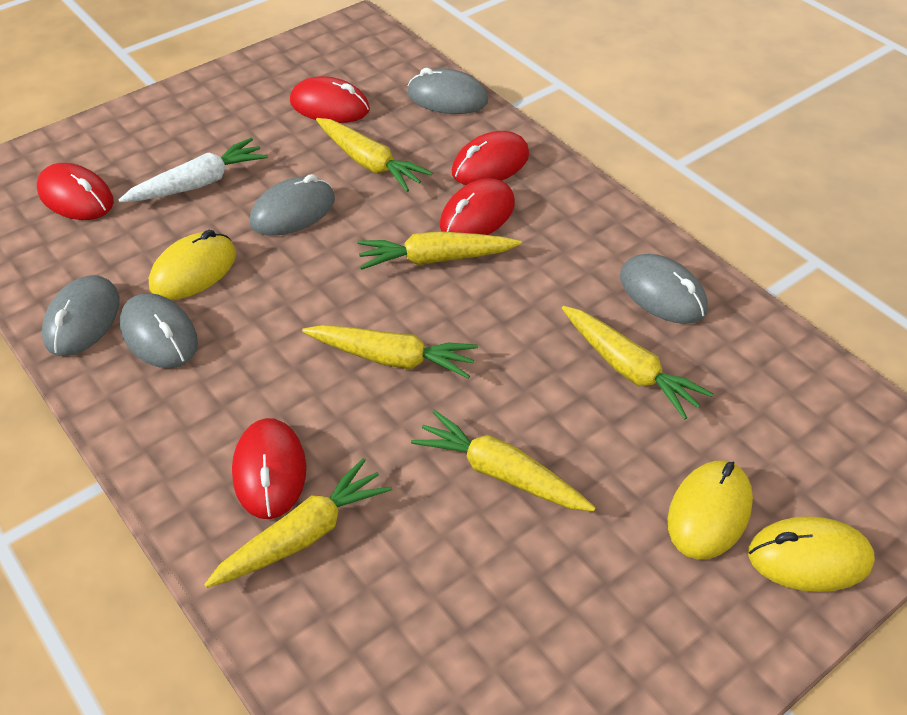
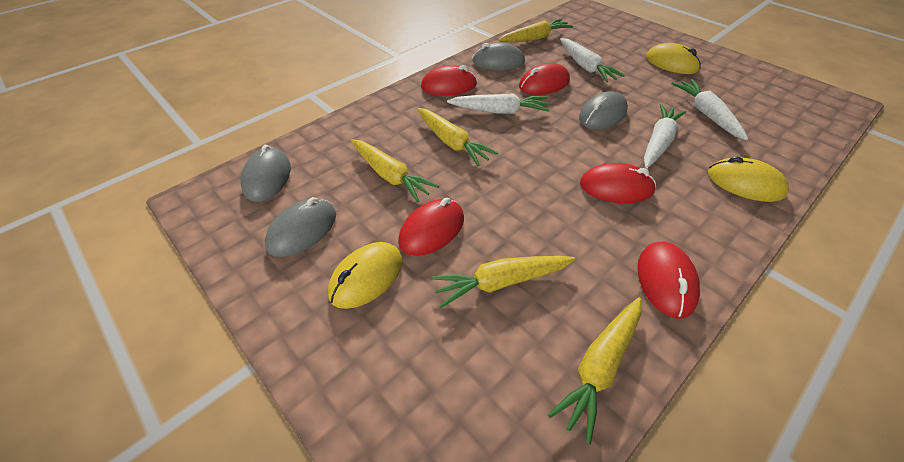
grey mouse: [42,275,120,356] [120,293,198,368] [250,174,335,236] [407,68,488,114] [620,254,708,324] = 5 -> [241,145,291,202] [265,197,336,257] [472,42,525,70] [579,91,628,130] = 4
white carrot: [119,137,268,202] = 1 -> [447,93,550,114] [560,38,625,82] [644,104,686,168] [672,79,748,140] = 4
yellow carrot: [204,458,392,588] [302,325,478,379] [316,118,432,192] [358,231,522,270] [411,410,596,511] [562,306,713,420] = 6 -> [351,139,439,203] [417,108,498,166] [431,256,575,308] [498,19,573,42] [548,297,641,445] = 5

